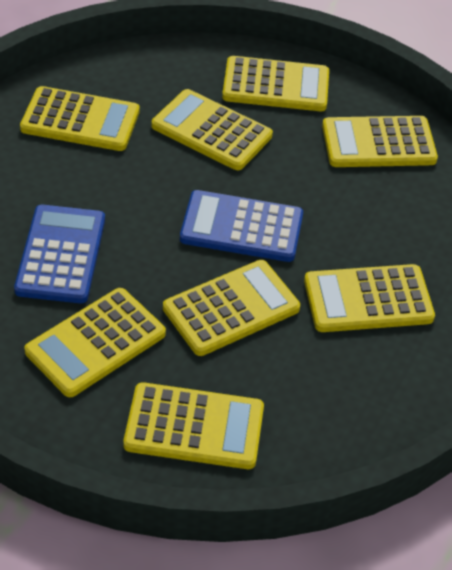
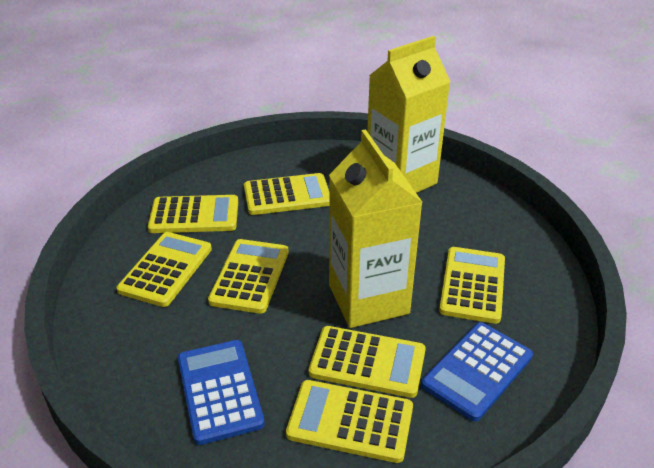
yellow calculator: [20,86,140,151] [25,288,166,397] [123,382,264,469] [152,89,273,170] [163,260,300,356] [222,56,329,111] [304,264,435,332] [322,116,438,167] = 8 -> [117,232,212,307] [148,195,238,233] [208,239,288,314] [244,173,329,215] [286,380,413,463] [309,326,426,398] [439,247,505,324] = 7
yellow carton: none = 0 -> [329,129,423,328] [367,36,451,193] = 2

